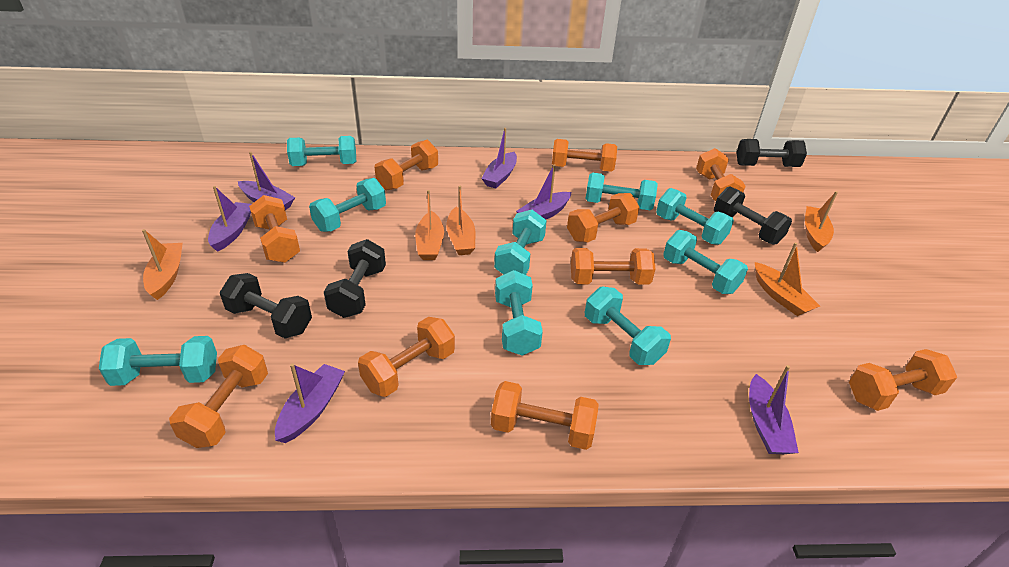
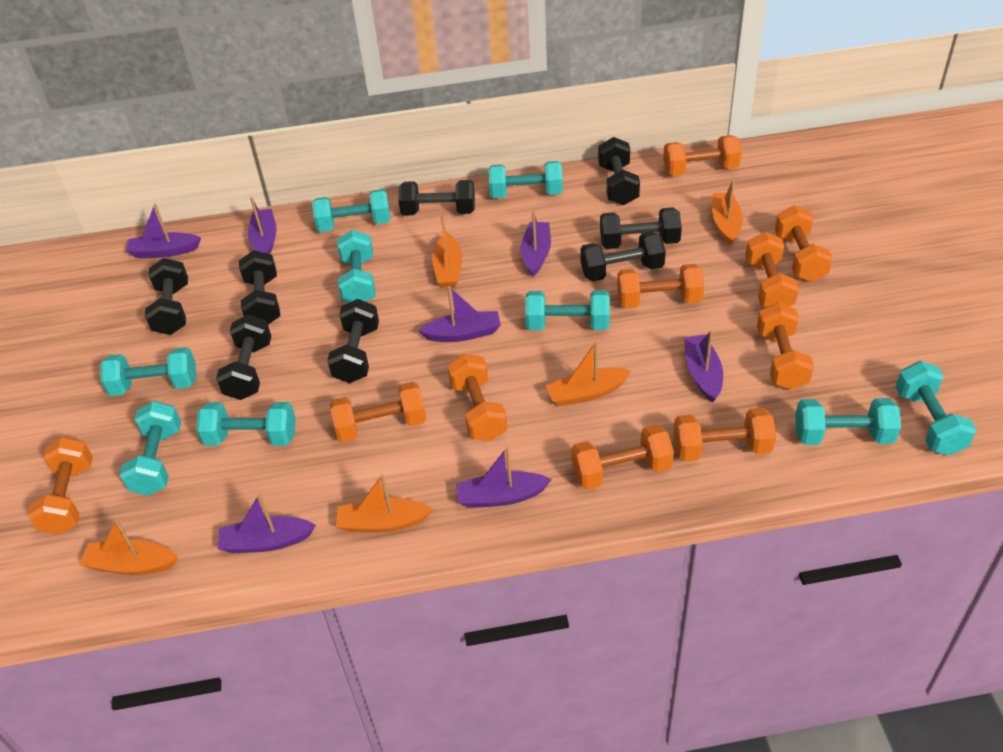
black dumbbell: [220,273,312,338] [324,239,386,318] [714,186,792,245] [736,139,807,167] = 4 -> [145,258,188,335] [216,315,271,400] [239,250,280,324] [327,299,379,383] [398,180,475,216] [580,232,666,282] [598,137,640,205] [600,207,682,249] = 8
purple boat: [208,186,251,252] [238,152,295,210] [275,363,345,443] [481,128,517,188] [516,164,571,219] [749,365,799,454] = 6 -> [126,204,201,258] [218,494,316,553] [248,197,277,254] [418,286,501,342] [456,447,552,508] [521,210,551,277] [684,330,723,402] = 7

